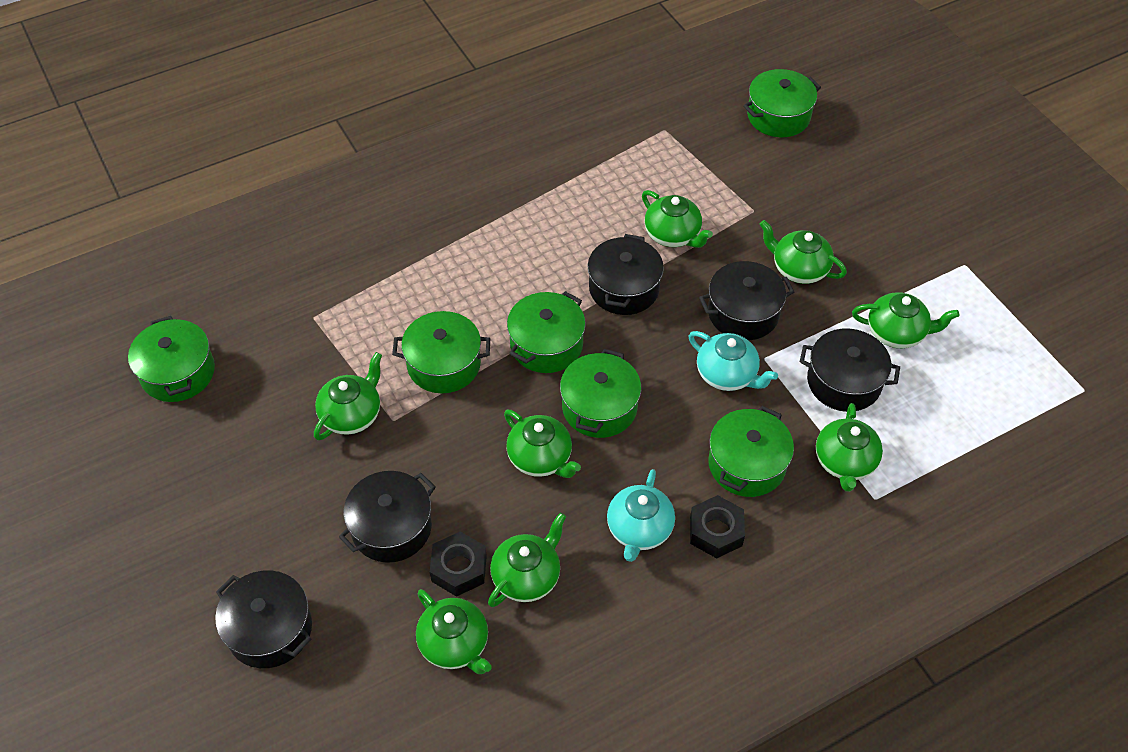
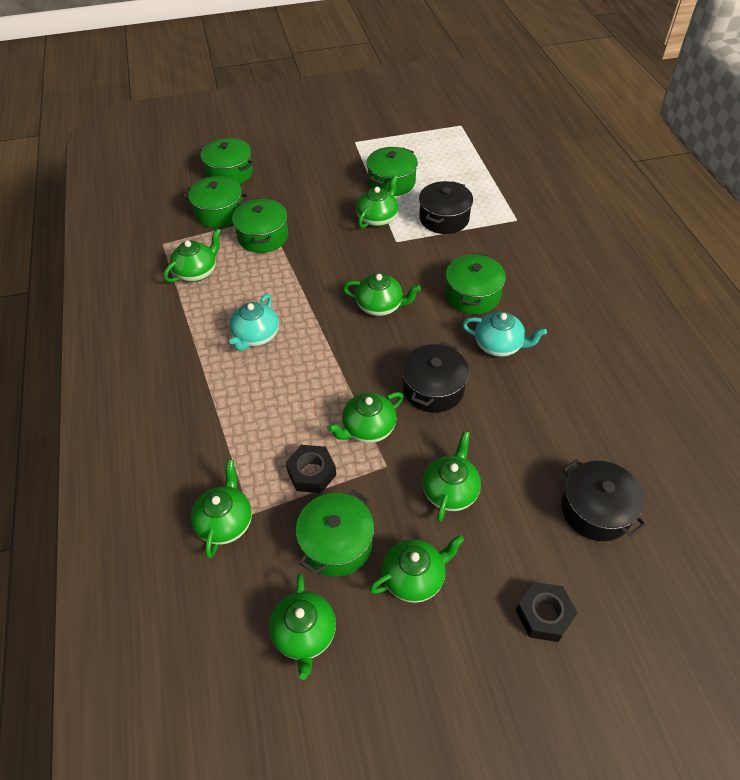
black pot: [215,570,312,668] [339,471,436,563] [587,234,664,315] [699,261,794,340] [800,329,900,412] = 5 -> [402,342,469,413] [419,181,473,234] [561,459,646,541] = 3

